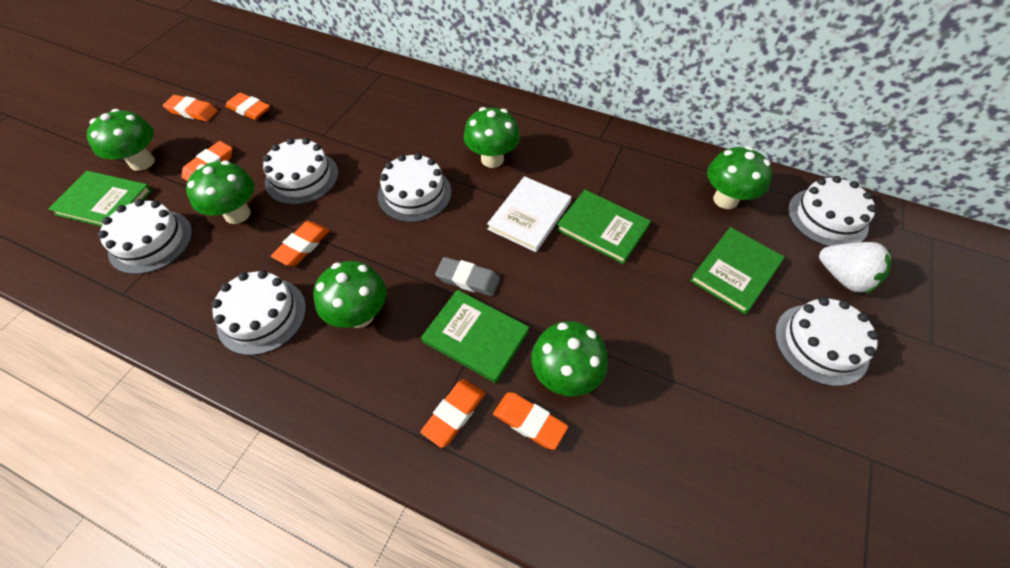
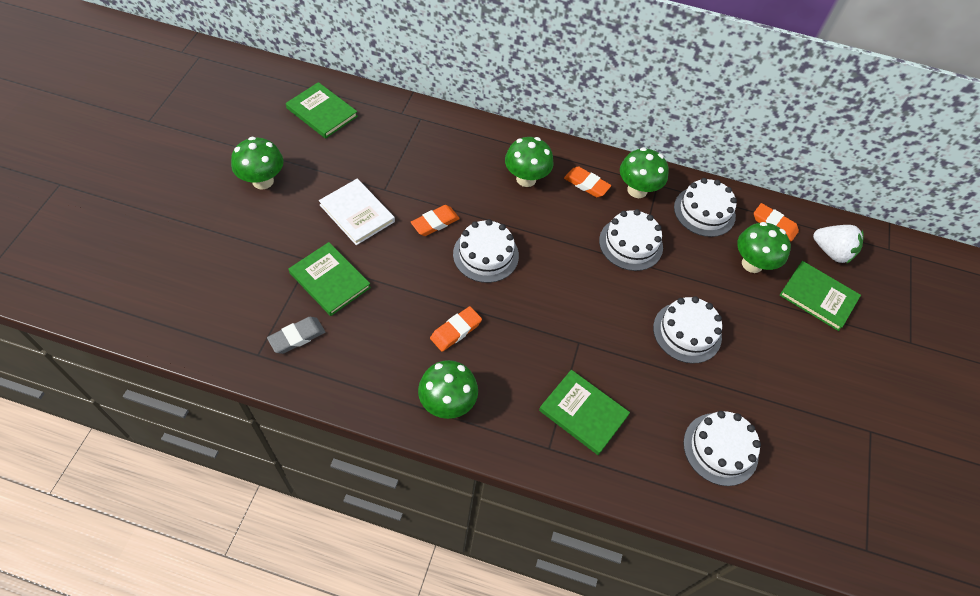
green mushroom: [87,109,155,171] [186,160,255,224] [313,261,386,328] [464,107,520,168] [531,321,608,396] [707,146,772,209] = 6 -> [231,137,283,190] [418,360,478,419] [505,137,554,187] [620,147,669,198] [737,222,791,273] = 5
orange eraser: [163,95,218,122] [182,141,232,181] [226,93,270,120] [271,221,330,266] [420,380,485,448] [493,392,568,450] = 6 -> [411,205,460,236] [430,306,482,352] [564,166,611,197] [754,203,799,242] = 4
white cake: [98,199,192,274] [212,270,306,355] [263,138,338,205] [378,153,451,222] [775,297,879,386] [788,176,877,247] = 6 -> [453,219,519,283] [599,209,663,271] [653,296,722,364] [674,178,737,237] [683,411,761,486] = 5

